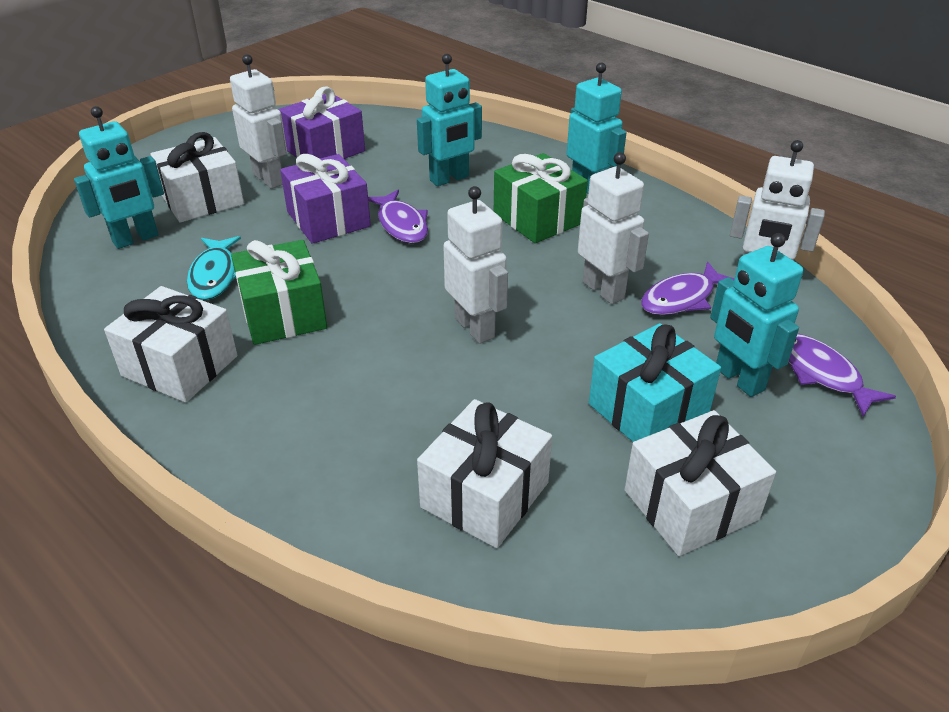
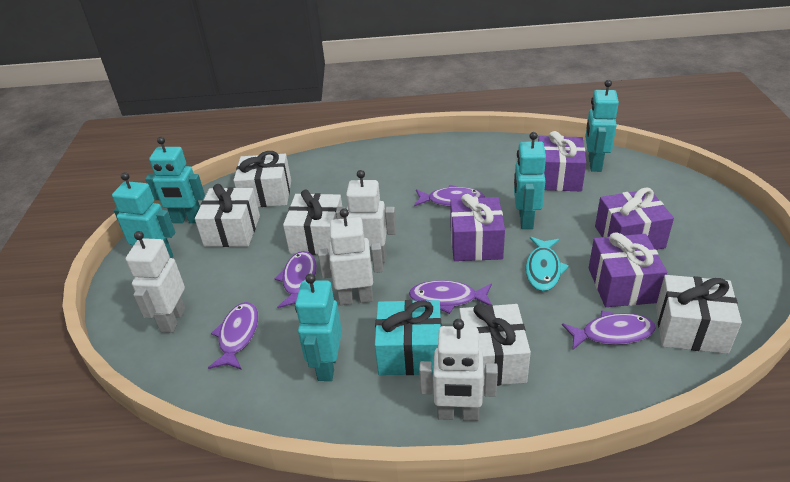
green gift: [231,240,327,345] [494,153,588,243] = 2 -> none = 0
purple fish: [368,190,428,243] [641,261,735,315] [788,333,896,417] = 3 -> [208,302,258,370] [274,251,317,308] [409,280,492,314] [414,185,485,207] [562,310,656,350] = 5
purple gift: [279,86,365,159] [280,154,371,244] = 2 -> [450,194,505,261] [538,131,586,191] [589,233,667,307] [595,188,674,250] = 4
turquoise robot: [74,106,164,249] [417,54,482,186] [567,62,627,193] [710,233,803,397] = 4 -> [112,172,175,258] [145,137,205,223] [295,274,342,381] [514,132,546,229] [585,80,619,172] = 5
white gift: [104,286,237,403] [150,132,244,223] [417,399,552,548] [624,410,776,556] = 4 -> [195,184,260,247] [233,151,291,207] [283,189,342,255] [459,304,531,386] [656,275,742,354] = 5

